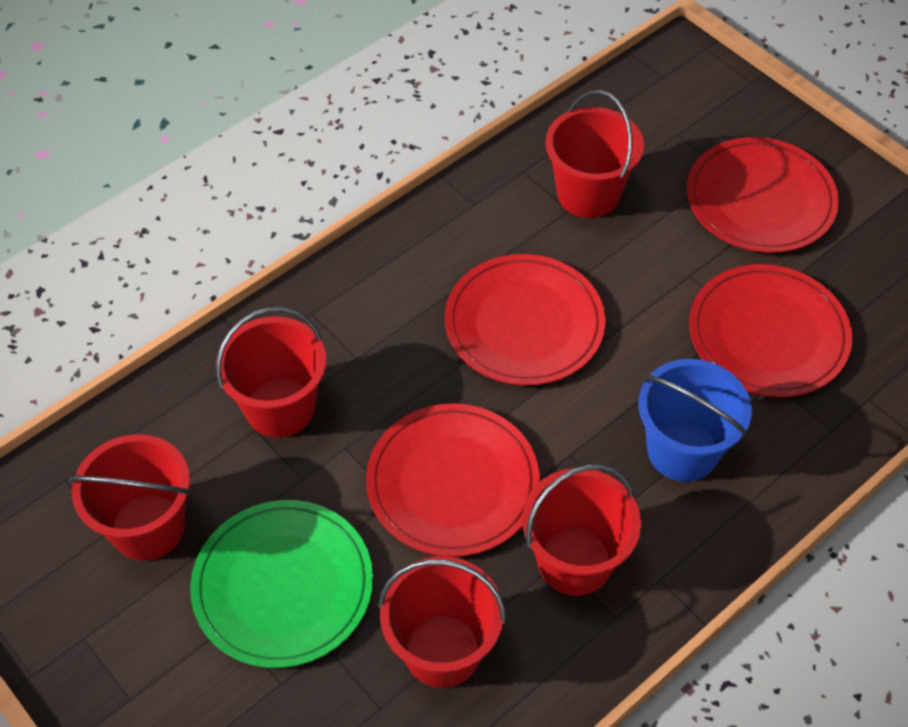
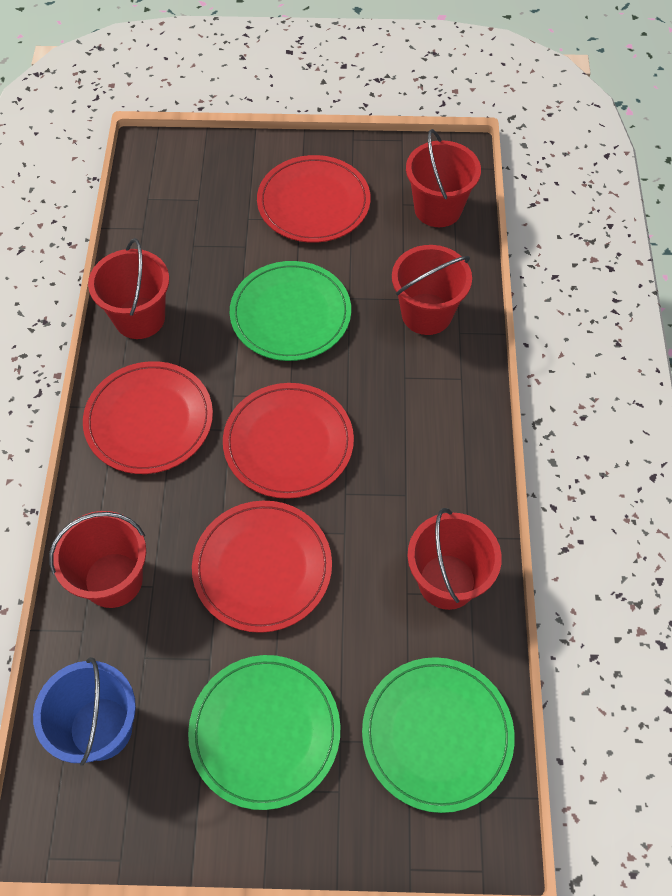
green plate: [190,500,373,668] = 1 -> [188,655,340,810] [230,261,351,361] [362,657,515,813] = 3

